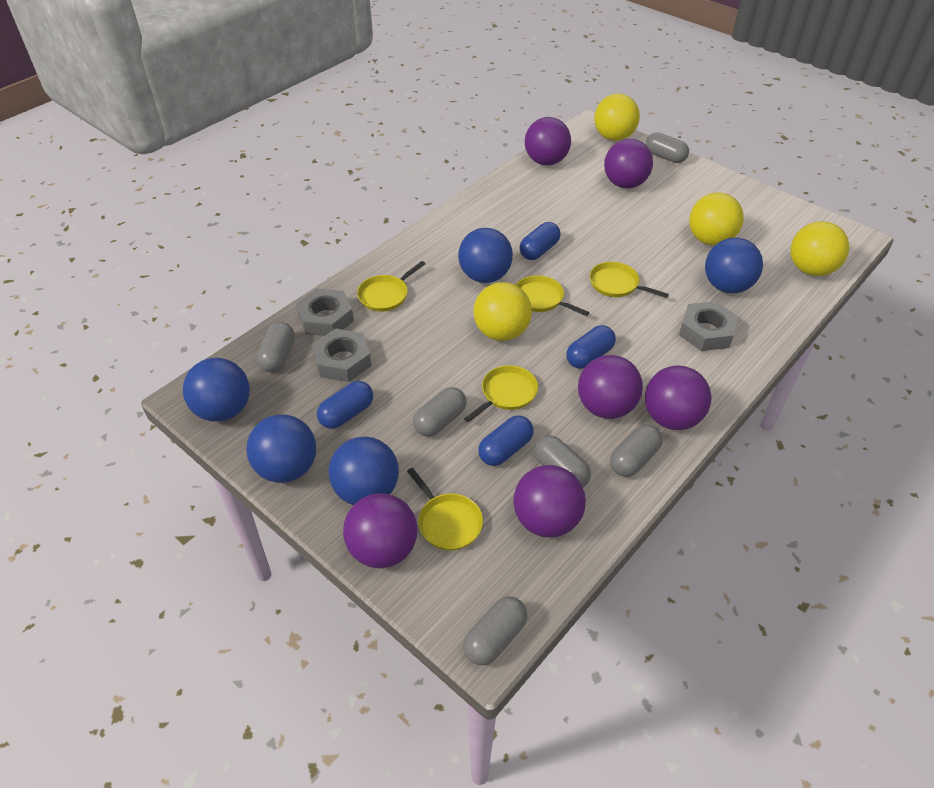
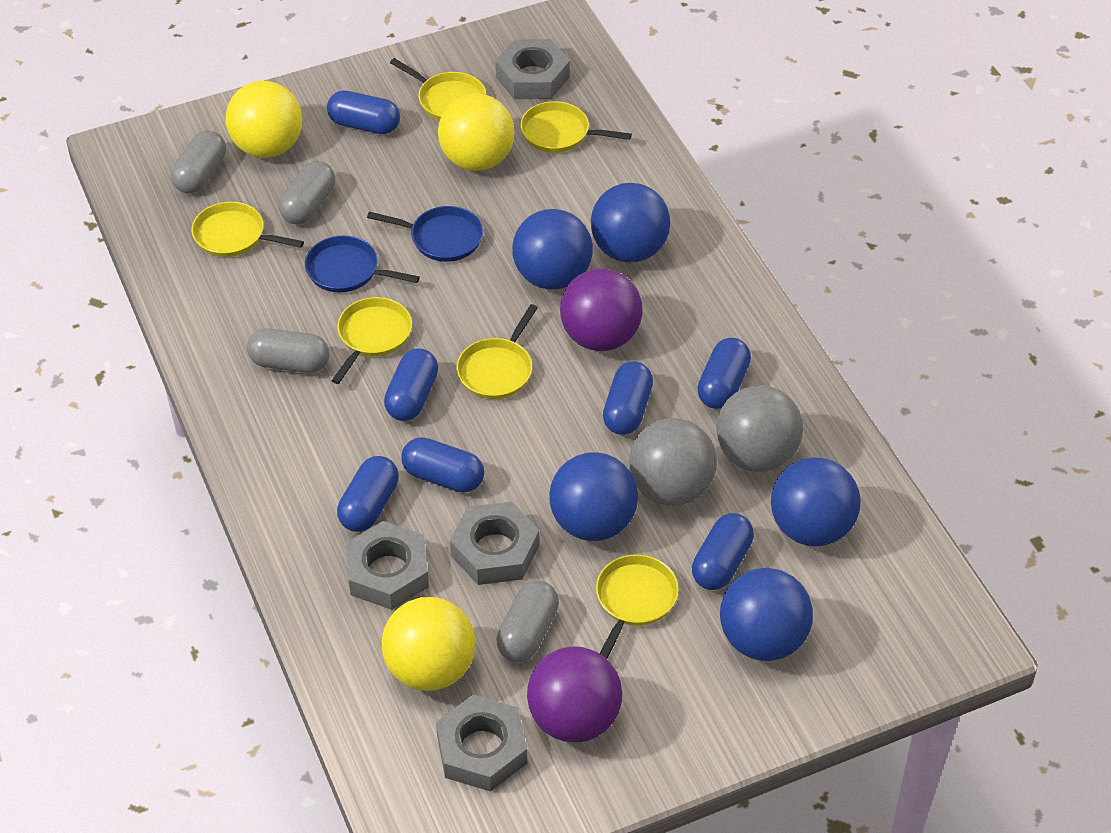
blue capsule: [317,381,373,429] [478,415,534,466] [519,222,561,260] [566,325,616,369] = 4 -> [327,90,400,134] [337,456,399,532] [384,348,438,421] [401,437,484,493] [603,361,653,435] [692,513,754,590] [697,338,751,409] = 7
blue pan: none = 0 -> [305,236,420,293] [367,206,483,262] = 2
grey ball: none = 0 -> [629,418,717,506] [716,385,803,472] = 2
grey capsule: [257,322,295,372] [413,387,467,437] [463,596,527,665] [534,435,591,487] [610,424,663,477] [645,132,689,163] = 6 -> [171,130,226,194] [247,328,329,373] [279,161,335,224] [497,581,559,662] = 4
grey nut: [296,288,354,336] [313,329,371,382] [679,301,738,351] = 3 -> [346,521,429,610] [436,695,527,792] [450,501,539,585] [495,39,570,99] = 4
purple ball: [343,493,418,568] [513,465,586,538] [525,117,571,165] [578,355,643,419] [604,139,653,188] [645,365,711,430] = 6 -> [527,646,622,743] [560,269,643,351] = 2
yellow ball: [473,282,532,341] [594,94,640,141] [689,193,744,246] [791,221,849,276] = 4 -> [226,81,302,158] [382,597,475,691] [438,93,514,171] = 3
yellow pan: [357,261,425,312] [407,468,483,551] [464,365,538,422] [516,275,590,316] [590,262,669,298] = 5 -> [191,202,304,257] [332,297,412,384] [390,58,486,120] [456,304,538,399] [520,101,632,153] [596,554,679,659] = 6

